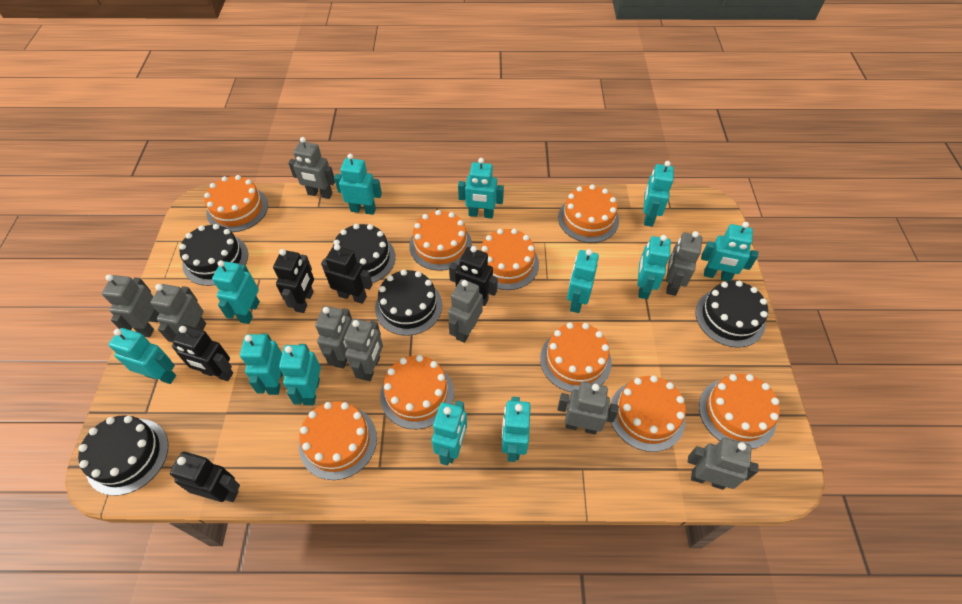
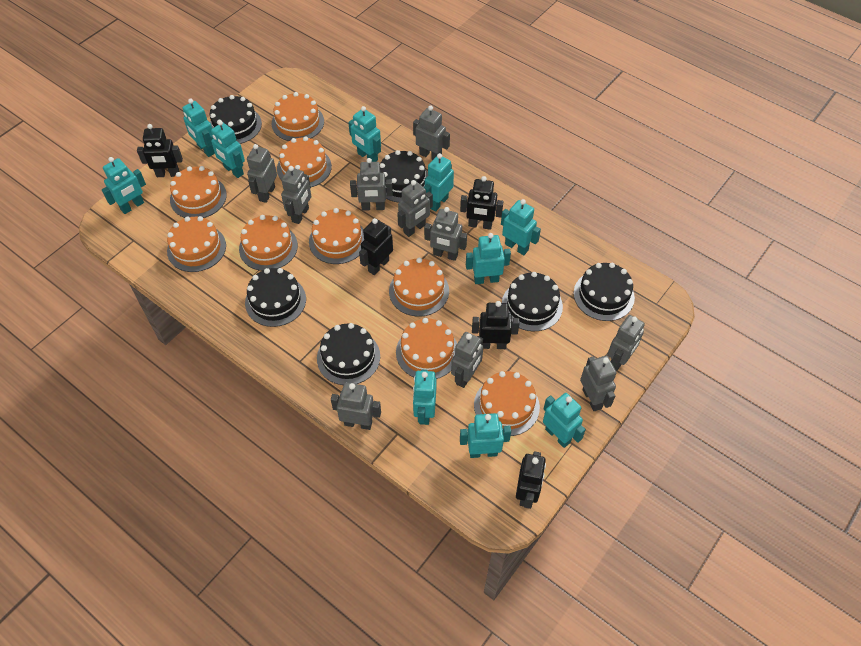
black cake: [78,415,168,496] [179,224,248,286] [333,224,396,283] [375,270,442,336] [695,281,768,348] = 5 -> [210,95,262,144] [245,268,306,327] [317,323,380,385] [380,150,428,203] [502,272,563,331] [574,263,635,321] = 6
grey robot: [102,274,159,337] [150,284,206,342] [288,137,335,199] [315,306,352,369] [344,319,383,381] [448,279,483,343] [557,381,619,435] [666,231,702,296] [688,437,759,490] = 9 -> [247,144,277,203] [281,166,311,224] [331,382,381,430] [350,158,393,211] [397,180,433,237] [413,105,450,160] [424,207,467,261] [451,332,483,388] [580,356,616,411] [607,315,645,371] = 10
turquoise robot: [108,328,176,384] [212,260,260,324] [240,334,283,395] [279,344,321,405] [334,154,382,215] [432,401,467,466] [458,158,504,219] [502,397,531,462] [567,249,599,313] [637,235,671,299] [643,161,674,227] [701,222,758,281] = 12 -> [102,157,146,214] [182,99,215,157] [210,120,245,178] [348,106,381,162] [413,370,436,425] [424,153,454,211] [460,413,511,458] [466,233,511,284] [501,199,541,255] [543,393,586,448] = 10

